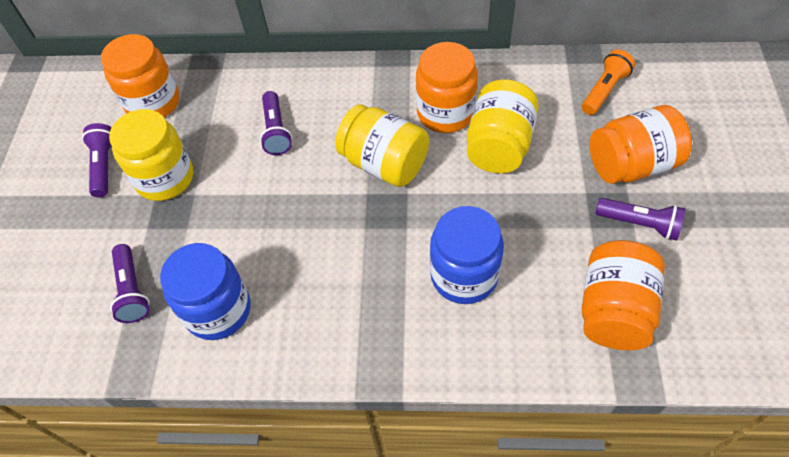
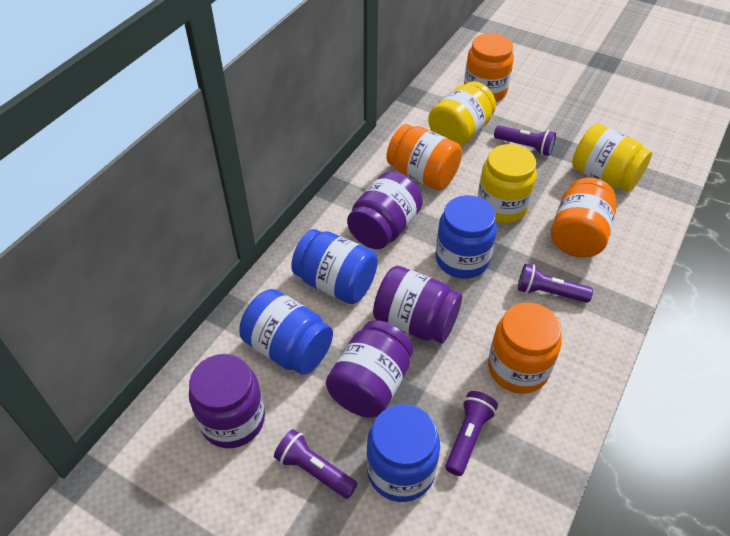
blue jar: [160,243,250,340] [430,206,504,304] = 2 -> [239,289,333,375] [291,229,378,304] [367,404,440,502] [435,195,497,279] = 4
orange flashlight: [582,50,635,115] = 1 -> none = 0
purple jar: none = 0 -> [189,354,265,448] [326,320,413,418] [347,171,423,249] [373,266,462,343] = 4

